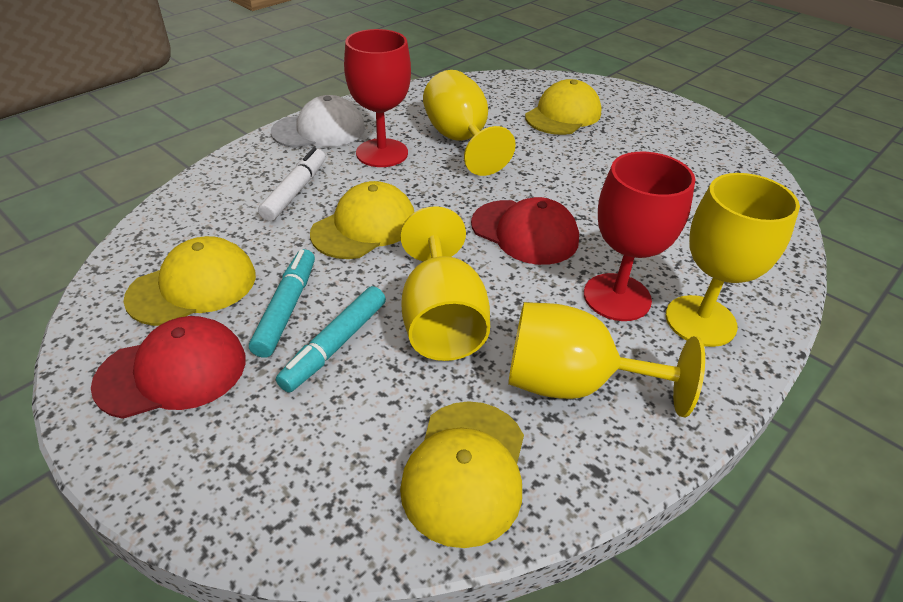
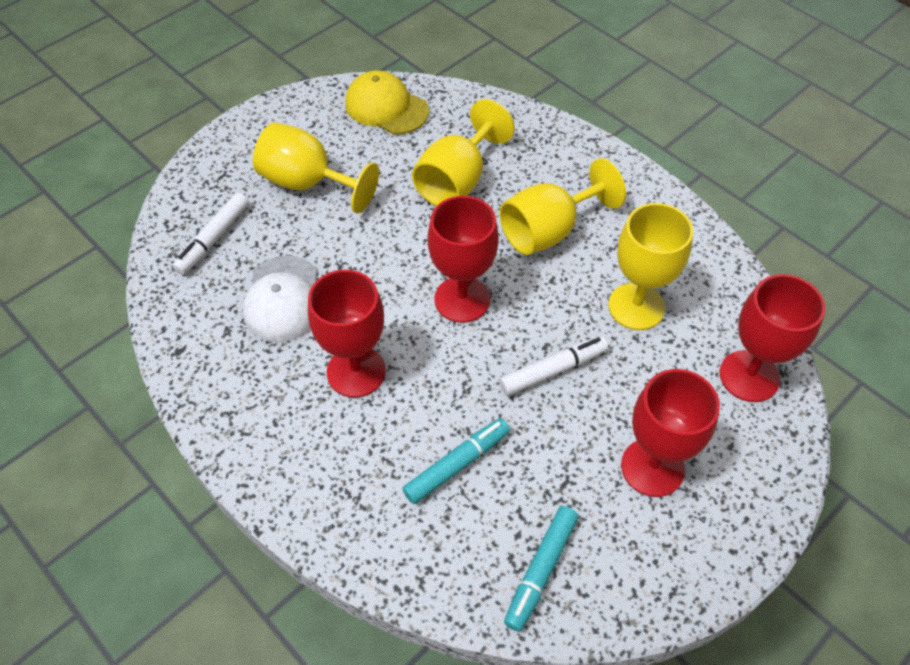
red cap: [91,316,246,419] [471,197,579,265] = 2 -> none = 0
red goblet: [344,29,411,167] [584,152,696,321] = 2 -> [308,270,386,398] [428,196,499,323] [621,369,720,497] [719,274,825,402] = 4
white marker: [258,148,326,221] = 1 -> [172,193,249,275] [499,336,608,395] = 2
yellow cap: [123,236,256,326] [310,181,414,259] [400,401,524,548] [525,79,602,135] = 4 -> [345,70,429,134] = 1

